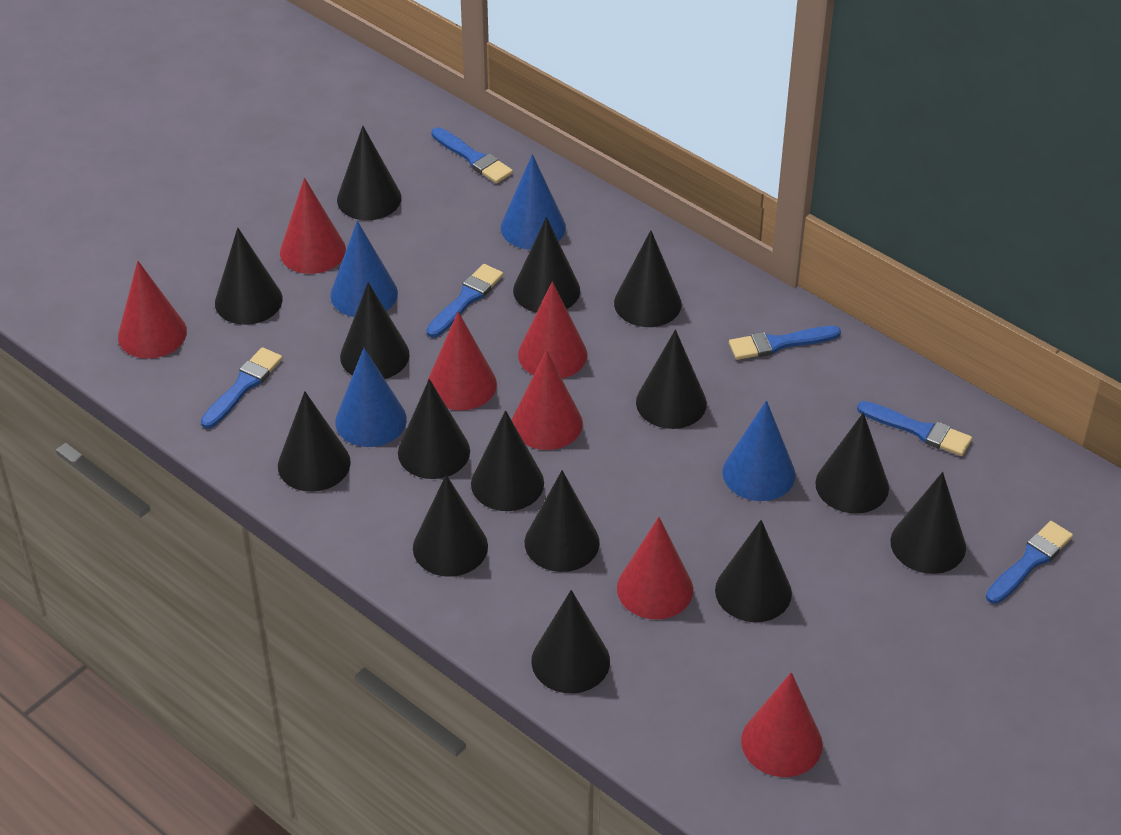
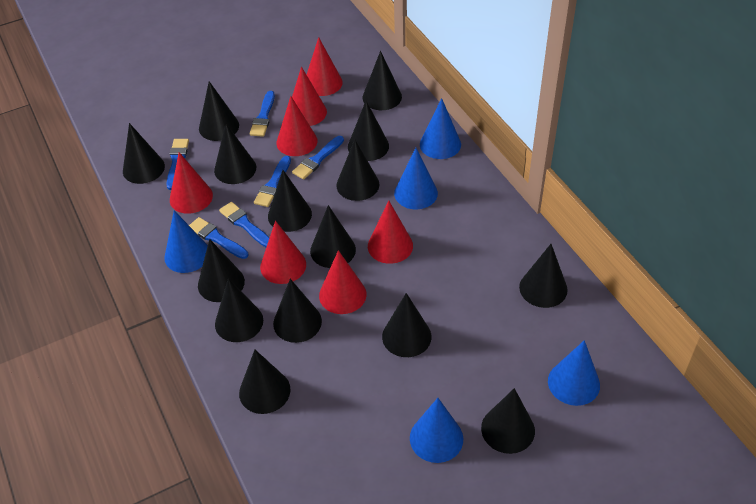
blue cone: [330,221,398,317] [335,348,407,447] [501,154,566,250] [722,400,796,501] = 4 -> [164,210,208,273] [394,148,438,209] [410,398,463,463] [420,98,461,159] [548,340,600,406] = 5

